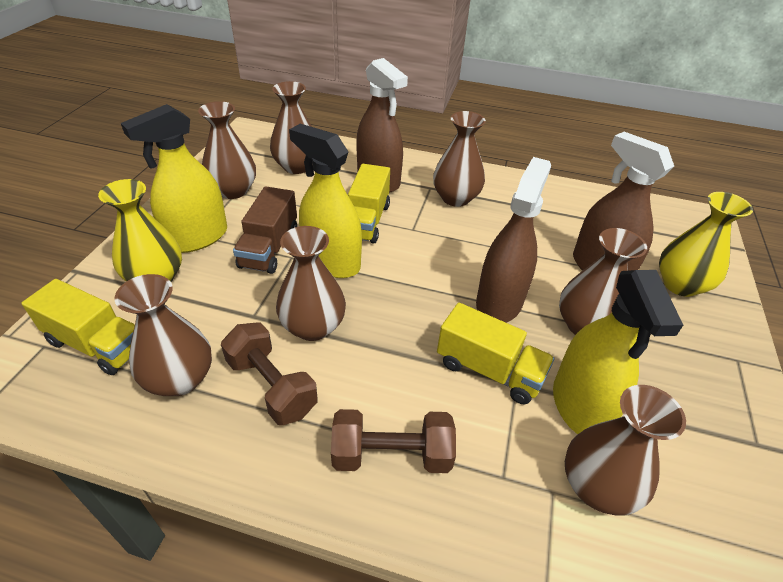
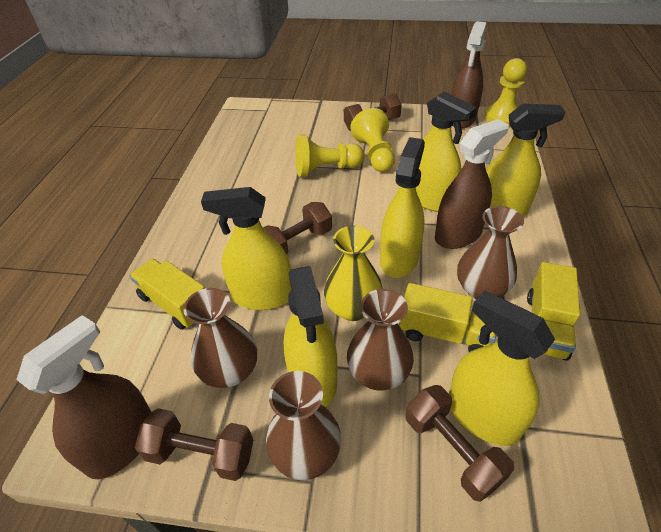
brown dumbbell: [221,322,318,425] [331,409,456,473] = 2 -> [135,408,253,481] [263,202,332,254] [344,93,402,131] [406,385,514,502] = 4
brown truck: [233,186,297,274] = 1 -> none = 0
brown vase: [114,274,212,396] [198,101,256,199] [270,81,313,174] [276,226,346,341] [433,111,486,207] [559,228,647,335] [565,385,686,516] = 7 -> [183,288,257,388] [266,371,341,480] [347,289,414,391] [457,206,524,299] = 4
yellow pawn: none = 0 -> [295,134,364,177] [350,108,395,172] [485,58,527,127] = 3
yellow spray bottle: [121,104,227,253] [289,124,362,278] [553,270,683,434] = 3 -> [201,187,291,310] [283,266,337,407] [380,137,425,278] [416,91,477,212] [449,291,555,446] [486,103,566,217] = 6
yellow vase: [98,179,182,282] [659,192,753,297] = 2 -> [324,226,383,321] = 1

